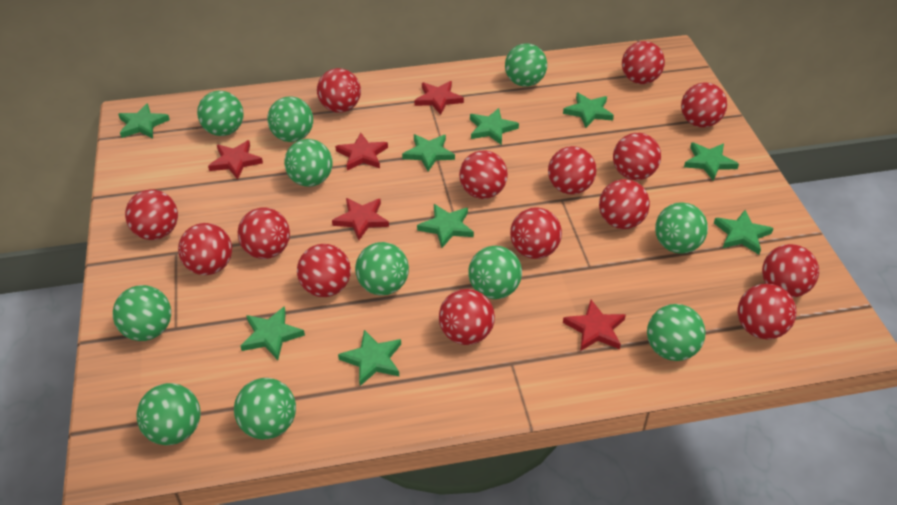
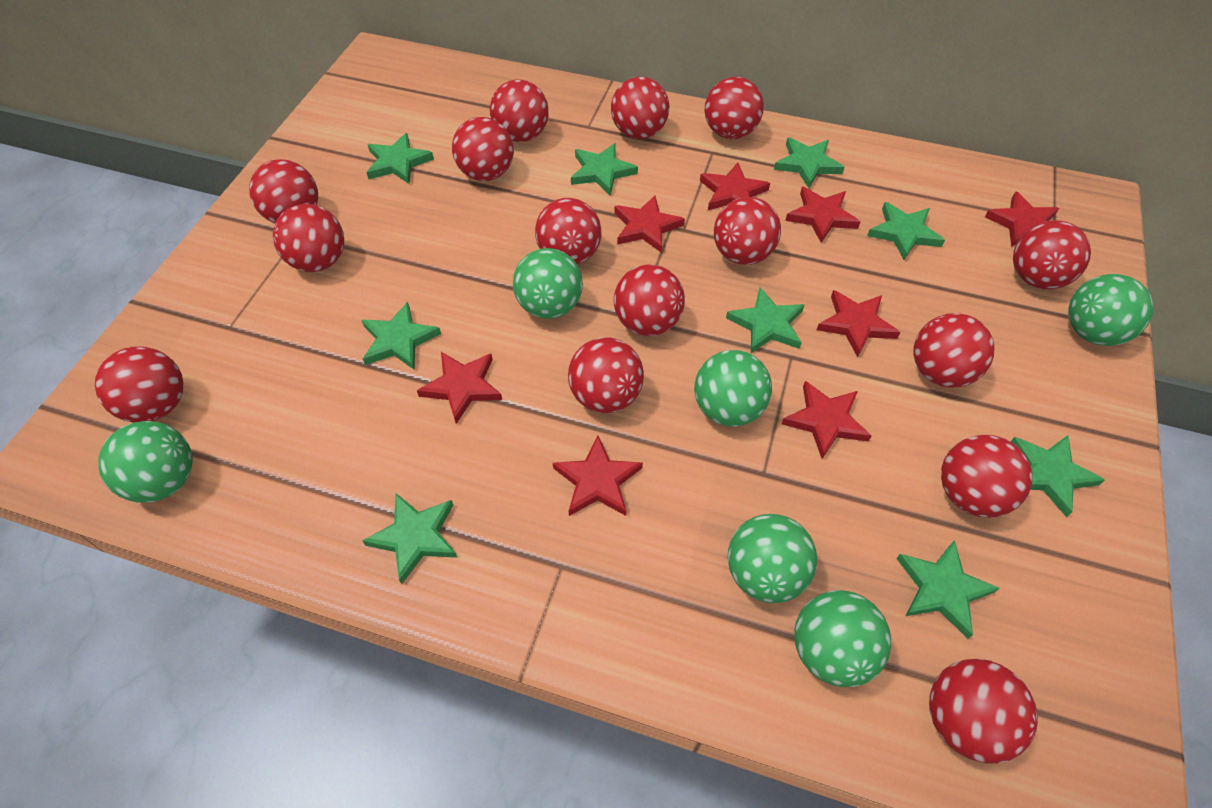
green ball: [113,285,171,341] [137,383,201,446] [197,91,244,136] [234,378,296,440] [267,96,313,142] [284,139,333,187] [355,242,409,295] [468,246,522,299] [505,43,547,87] [647,304,706,361] [655,202,708,254] = 11 -> [98,421,193,503] [513,248,583,319] [694,350,772,427] [728,514,817,603] [794,590,891,687] [1068,274,1153,346] = 6
red star: [208,140,263,180] [332,198,389,240] [335,133,388,171] [414,81,464,115] [563,300,626,351] = 5 -> [417,352,502,424] [553,435,643,516] [614,195,685,253] [700,162,770,210] [782,381,872,459] [785,187,860,243] [817,290,900,357] [985,191,1059,247] = 8

